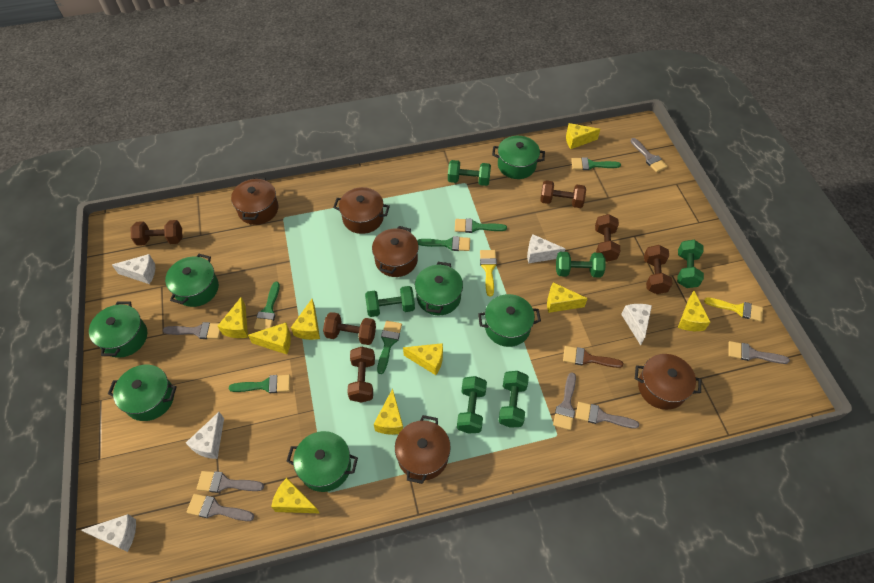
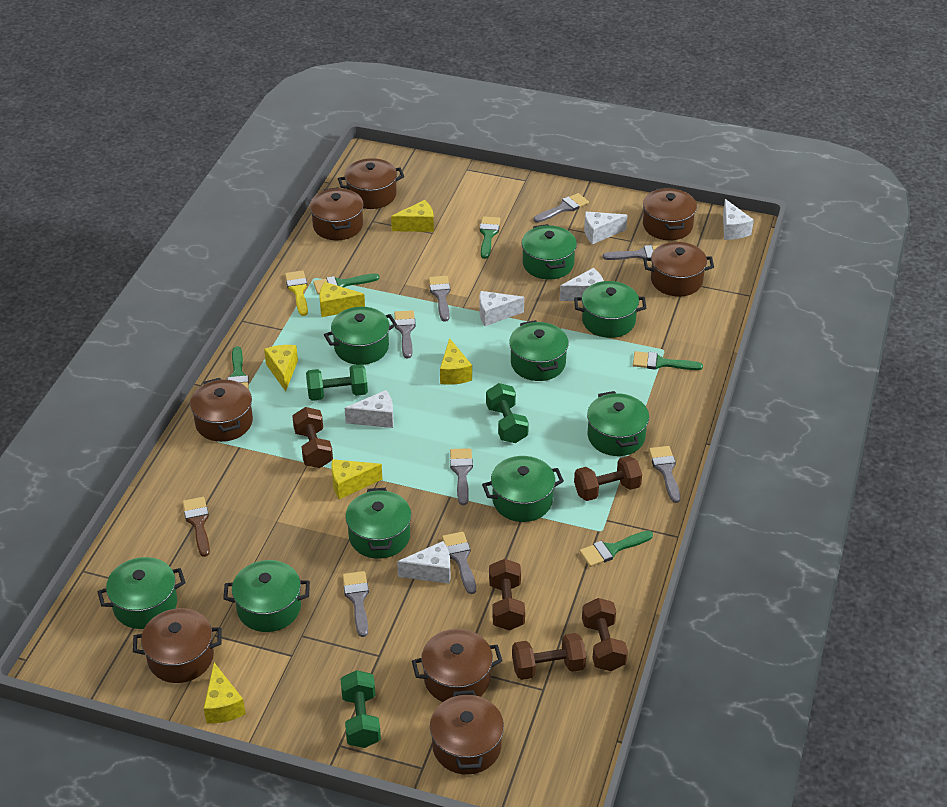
brown dumbbell: [131,220,182,246] [323,312,376,345] [347,347,375,403] [540,180,586,208] [595,214,620,262] [644,245,672,294] = 6 -> [292,407,333,468] [489,559,525,630] [512,633,586,680] [574,456,642,501] [582,598,628,671] = 5
brown pot: [231,177,278,225] [333,187,390,234] [372,226,419,277] [395,415,451,484] [635,354,702,410] = 5 -> [133,608,221,683] [190,378,253,442] [310,187,364,241] [338,158,404,209] [412,629,502,702] [430,690,504,775] [643,187,697,240] [643,242,714,297] = 8
green brush: [229,375,290,393] [254,282,280,330] [377,321,402,374] [417,236,470,251] [455,218,507,233] [571,157,621,170] = 6 -> [227,346,249,390] [313,273,380,294] [480,216,500,259] [579,531,653,567] [633,351,703,370] = 5
green dumbbell: [365,286,415,317] [448,160,491,186] [457,376,487,434] [498,371,529,428] [556,252,606,278] [677,240,704,288] = 6 -> [306,364,368,401] [341,670,381,748] [486,383,529,443] = 3
green pot: [89,301,147,358] [108,365,177,421] [165,254,219,307] [286,431,358,492] [415,262,463,315] [478,294,541,347] [492,136,545,179] = 7 -> [97,557,185,629] [223,560,310,632] [324,307,397,365] [345,488,411,559] [482,456,564,522] [509,320,569,381] [522,224,577,280] [574,281,646,338] [587,391,649,456] = 9
grey brush: [163,322,221,339] [187,494,254,521] [197,471,264,493] [553,372,576,430] [575,402,639,429] [630,138,668,172] [728,341,790,364] = 7 -> [342,571,369,637] [394,310,416,358] [429,276,450,322] [442,532,476,594] [450,448,473,505] [534,193,589,223] [603,245,660,260] [649,446,680,503] = 8
white cheese: [81,514,136,552] [112,254,155,284] [186,412,224,459] [527,234,565,263] [621,304,652,345] = 5 -> [345,390,394,428] [397,541,450,584] [480,291,524,326] [560,268,604,301] [584,212,627,244] [723,199,754,240] = 6
yellow brush: [480,250,497,297] [704,297,763,322] = 2 -> [285,270,308,316] = 1
yellow cheese: [218,297,248,338] [248,323,291,354] [271,478,319,513] [291,299,320,340] [374,388,403,435] [403,343,443,375] [547,282,588,313] [566,123,600,149] [678,291,710,331] = 9 -> [204,663,246,723] [264,345,298,391] [320,282,365,317] [331,459,382,499] [391,200,434,232] [440,338,472,385] = 6

